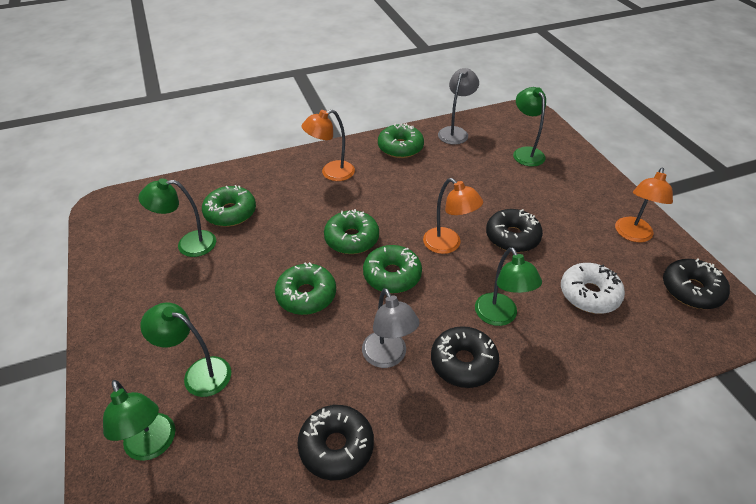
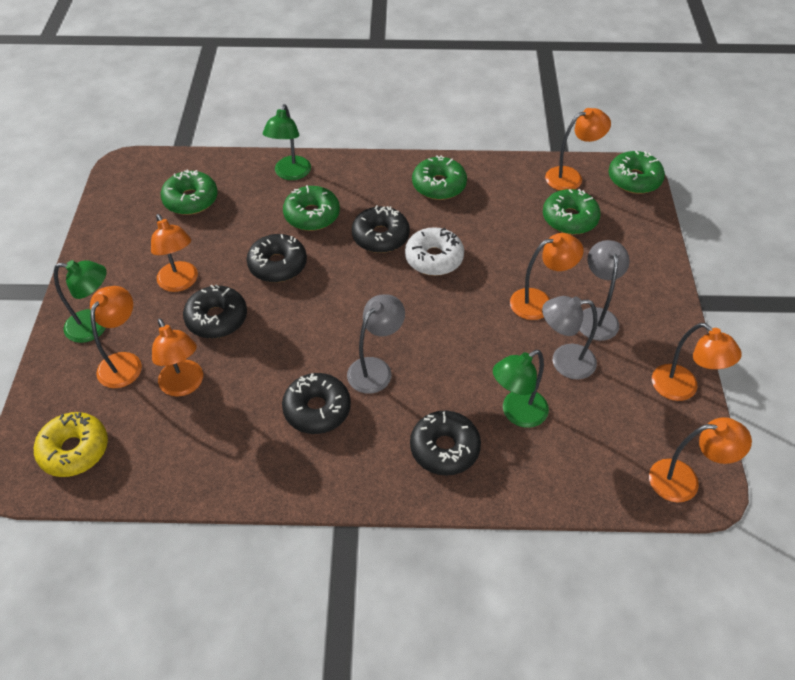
black donut: [297,405,374,480] [431,326,499,388] [486,209,543,252] [663,258,730,309] = 4 -> [183,284,247,339] [246,234,307,283] [282,373,351,434] [352,205,410,253] [410,411,481,476] = 5
green lamp: [103,380,175,461] [139,178,216,257] [140,303,231,397] [475,247,542,326] [513,87,546,167] = 5 -> [54,260,106,343] [263,104,311,180] [493,350,549,428] = 3
grey lamp: [362,288,420,368] [438,68,479,145] = 2 -> [347,294,405,394] [542,296,598,380] [580,240,630,341] = 3
orange lamp: [302,110,355,181] [423,178,483,254] [615,168,673,242] = 3 -> [90,286,142,388] [151,214,198,292] [152,318,203,397] [510,233,584,320] [545,108,611,191] [649,417,752,502] [652,323,742,401] = 7
yellow donut: none = 0 -> [34,412,108,477] = 1

